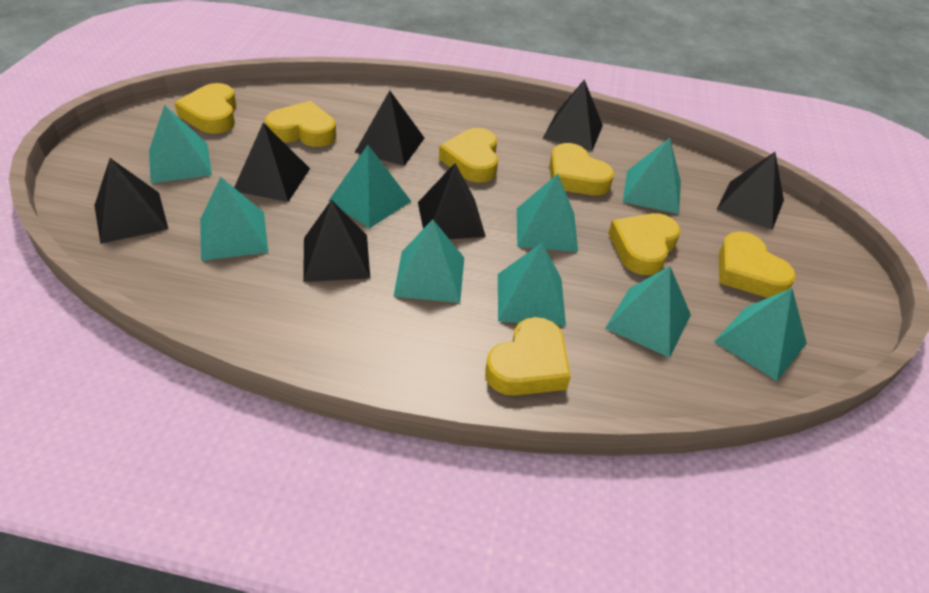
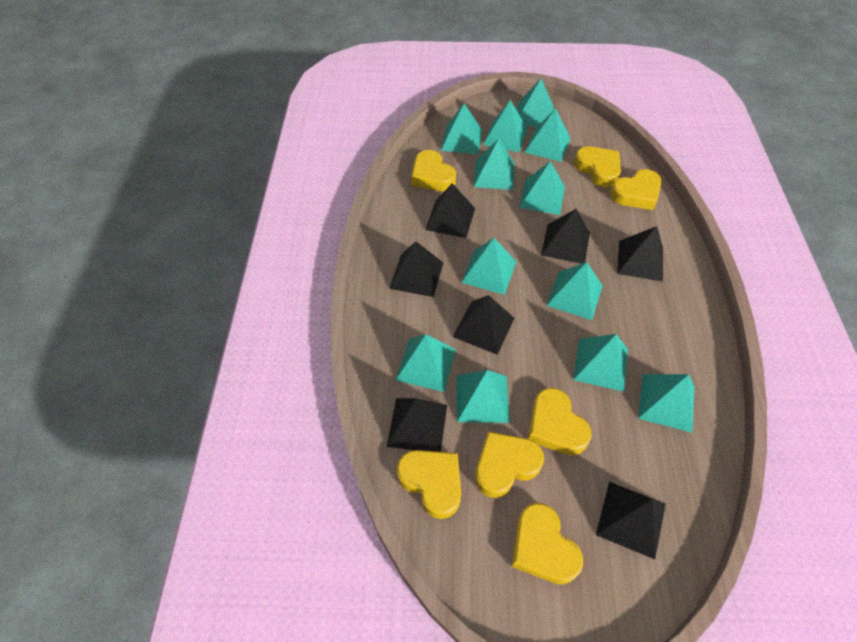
turquoise pyramid: [149,105,212,183] [200,177,268,261] [328,145,412,228] [393,219,464,303] [498,243,566,326] [517,174,578,252] [605,266,691,358] [623,138,681,214] [714,288,807,381] = 9 -> [395,334,456,392] [441,104,482,154] [456,370,510,423] [461,238,516,295] [474,138,514,190] [483,100,528,152] [517,79,554,127] [519,161,565,215] [525,108,571,162] [546,262,603,320] [573,334,628,392] [638,374,694,433] = 12

